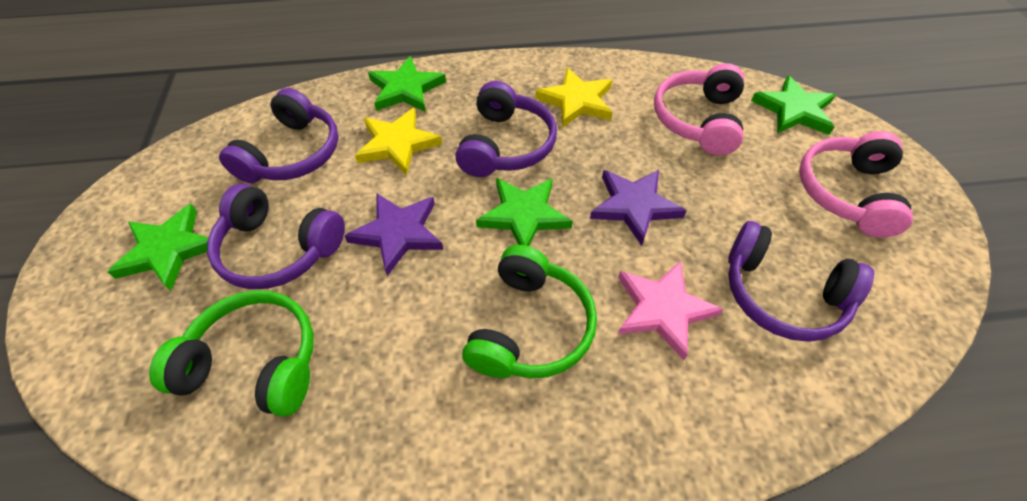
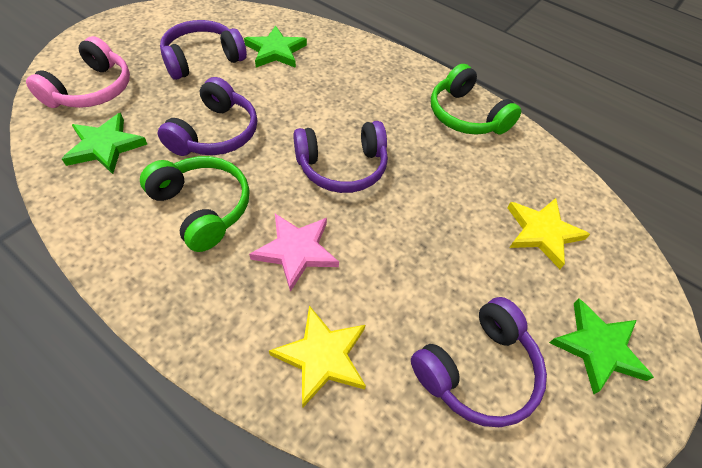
green star: [108,204,208,291] [368,56,446,112] [476,178,573,246] [751,75,835,135] = 4 -> [62,113,147,174] [244,26,307,68] [549,299,654,394] = 3
pink headphones: [654,63,744,155] [799,131,913,238] = 2 -> [26,36,130,108] = 1
purple star: [344,193,443,276] [590,170,687,246] = 2 -> none = 0

